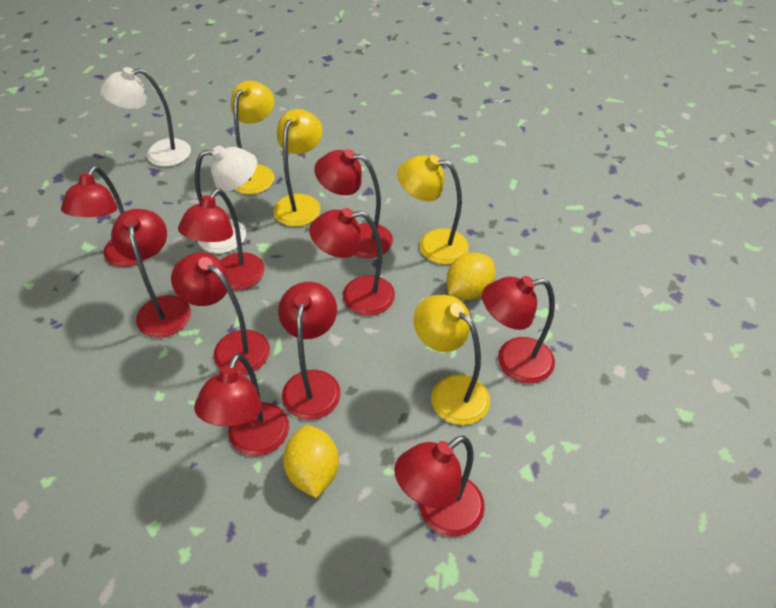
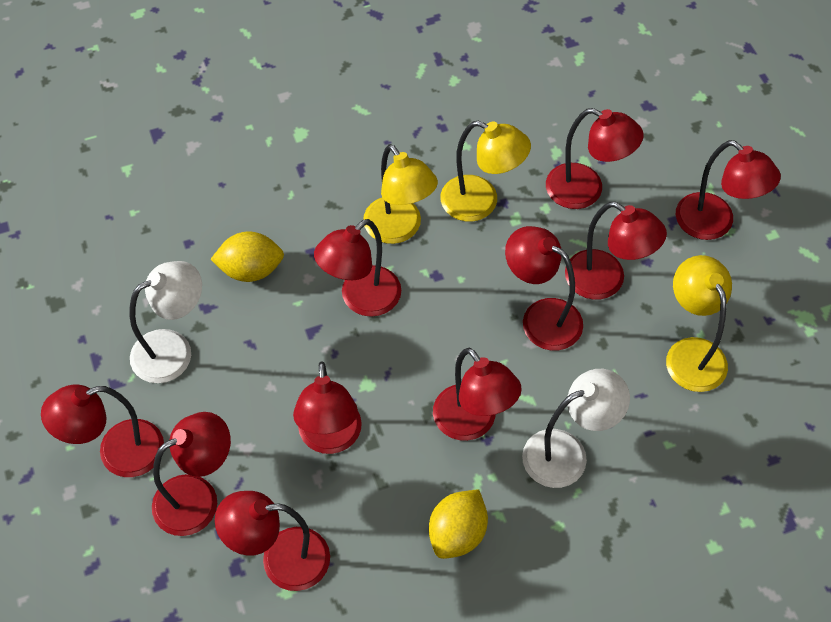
yellow lamp: [231,80,275,194] [273,109,322,227] [397,155,469,264] [413,295,490,425] = 4 -> [363,144,438,244] [441,121,531,222] [666,255,732,392] = 3

